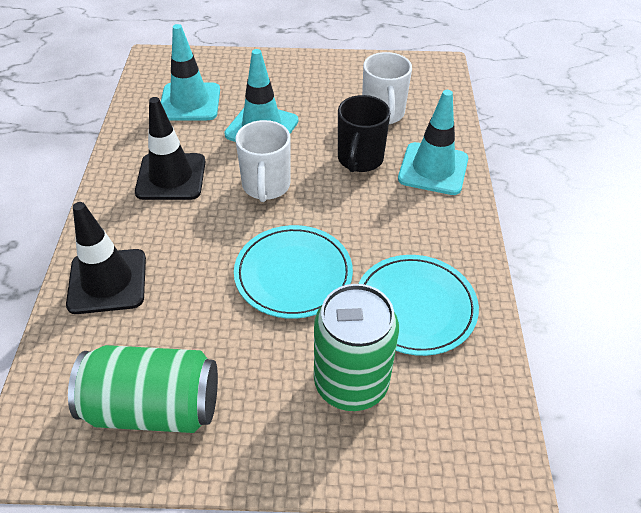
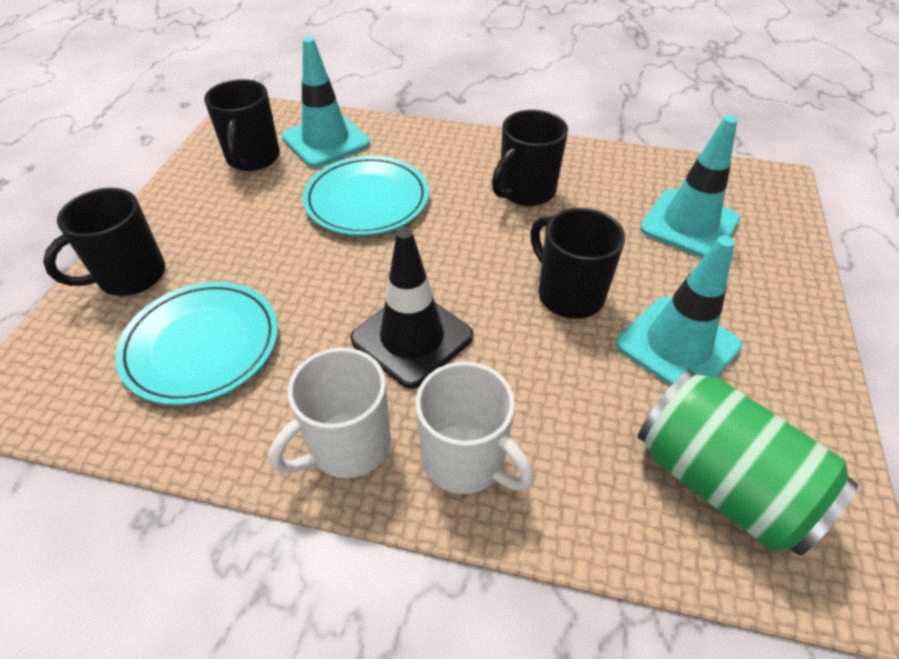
black mug: [338,95,390,172] = 1 -> [43,188,165,296] [204,79,280,171] [492,110,568,206] [530,208,625,319] = 4
black traffic cone: [66,202,146,314] [135,97,205,200] = 2 -> [350,228,473,389] = 1
green can: [68,345,218,433] [314,284,399,411] = 2 -> [638,369,858,556] = 1

